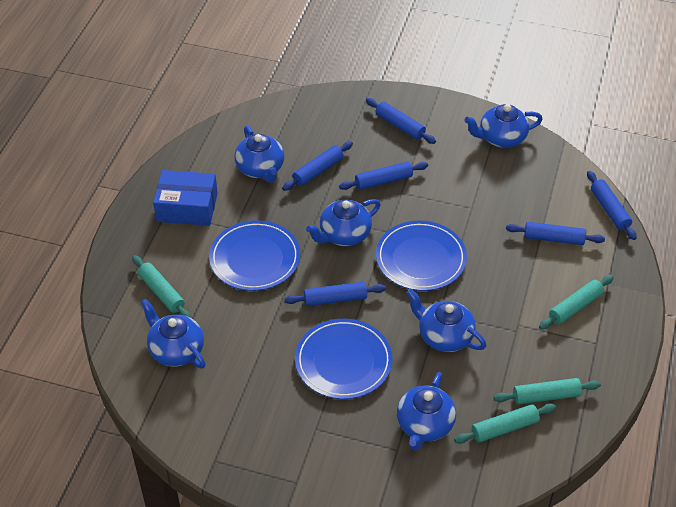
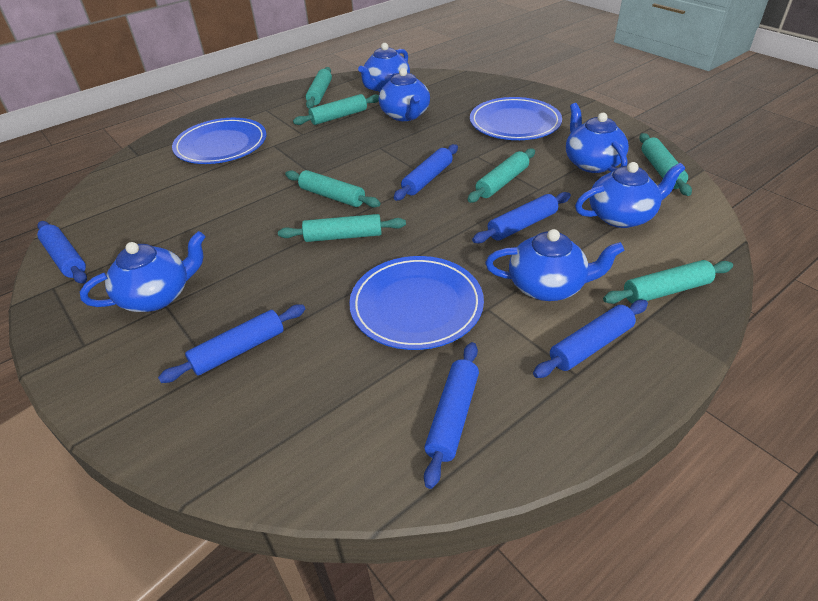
blue box: [153,170,218,226] = 1 -> none = 0
turquoise rolling pin: [132,255,191,318] [454,403,556,444] [494,378,601,405] [539,275,614,330] = 4 -> [278,214,406,242] [285,170,381,208] [293,94,379,125] [306,67,332,108] [467,148,535,203] [603,260,733,304] [639,133,692,196] = 7

